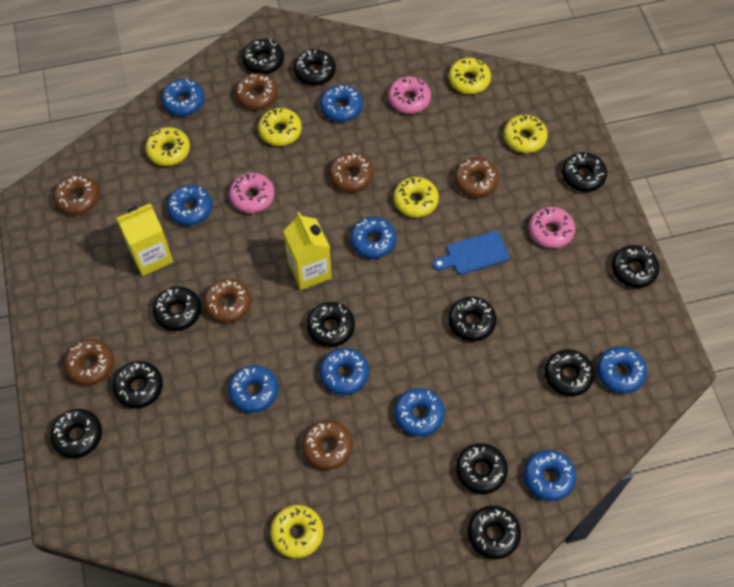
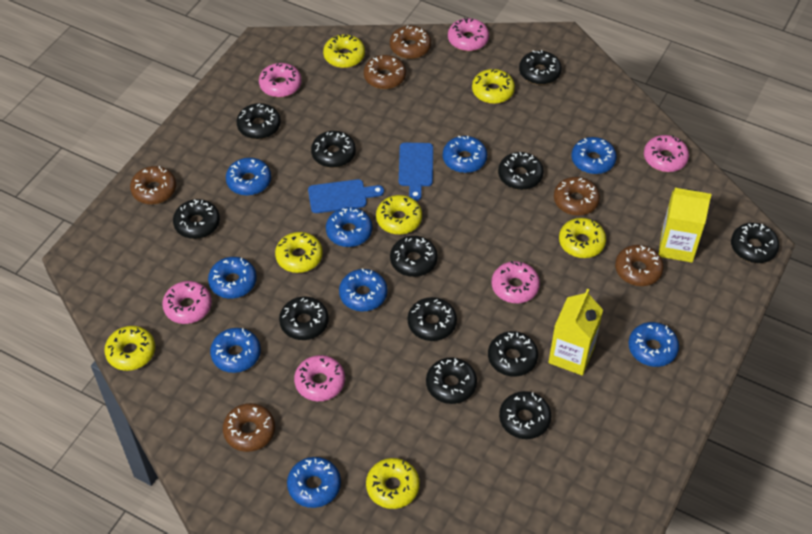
blue cutting board: [433,231,510,275] = 1 -> [308,179,384,213] [399,143,433,201] = 2
brown donut: [53,175,99,215] [64,339,114,386] [203,279,251,323] [235,73,278,110] [302,420,353,470] [329,152,374,192] [454,157,499,197] = 7 -> [130,166,176,204] [223,403,275,452] [364,55,406,89] [390,26,431,59] [554,177,600,216] [615,245,664,286] = 6
pink donut: [229,173,274,213] [388,77,431,114] [529,207,575,248] = 3 -> [162,281,212,324] [259,63,302,97] [294,355,345,401] [448,18,489,51] [492,261,540,303] [644,135,689,172] = 6
yellow donut: [145,127,190,166] [258,108,302,146] [270,505,323,558] [394,177,439,217] [449,58,491,94] [504,115,548,153] = 6 -> [104,326,155,371] [275,232,323,273] [323,34,365,68] [366,458,420,509] [376,195,422,235] [472,69,515,104] [559,218,606,258] = 7

